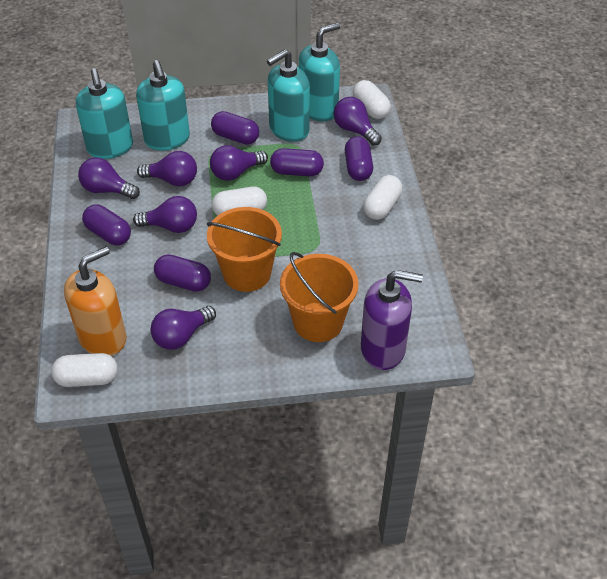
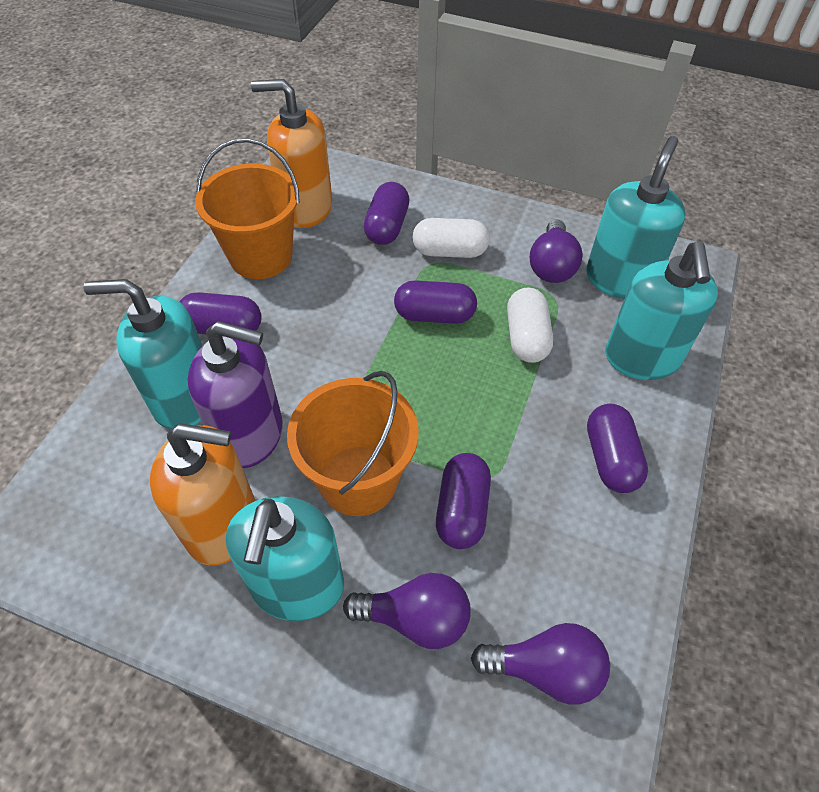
orange soap dispenser: [64,247,126,356] = 1 -> [150,423,255,566] [251,79,333,228] = 2
purple light bulb: [78,157,140,199] [133,196,197,233] [137,151,197,186] [151,306,216,350] [210,145,268,181] [334,97,382,146] = 6 -> [343,573,471,649] [471,623,610,705] [530,220,582,283] = 3
white capsule: [51,353,118,387] [212,187,267,216] [353,80,391,119] [363,175,402,220] = 4 -> [412,218,490,258] [507,288,553,363] = 2

